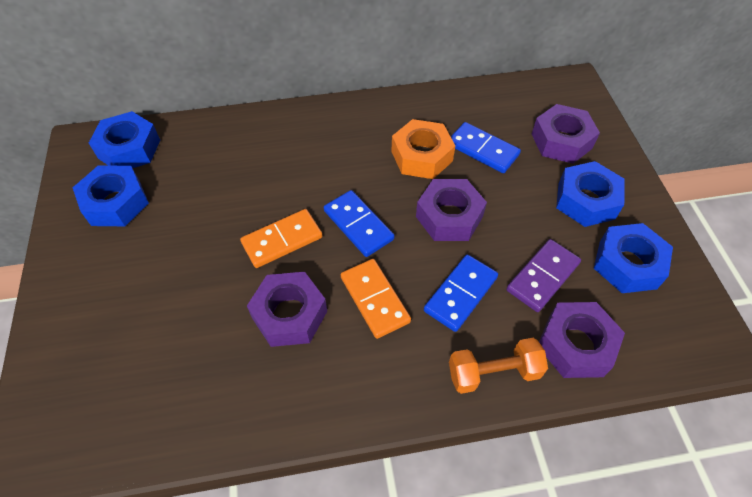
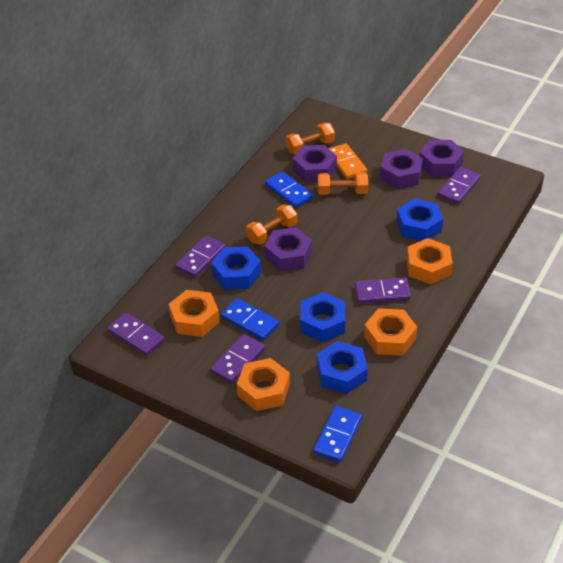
orange domino: [240,209,323,268] [341,259,411,339] = 2 -> [328,143,367,179] = 1
orange dumbbell: [449,338,548,394] = 1 -> [246,204,297,245] [286,123,335,155] [318,172,368,195] = 3
orange nut: [391,119,455,179] = 1 -> [169,290,220,337] [237,358,290,411] [364,308,417,356] [407,238,453,285] = 4
purple domino: [506,239,581,312] = 1 -> [107,312,165,356] [175,235,225,277] [210,334,265,383] [355,278,411,303] [438,167,481,204] = 5

